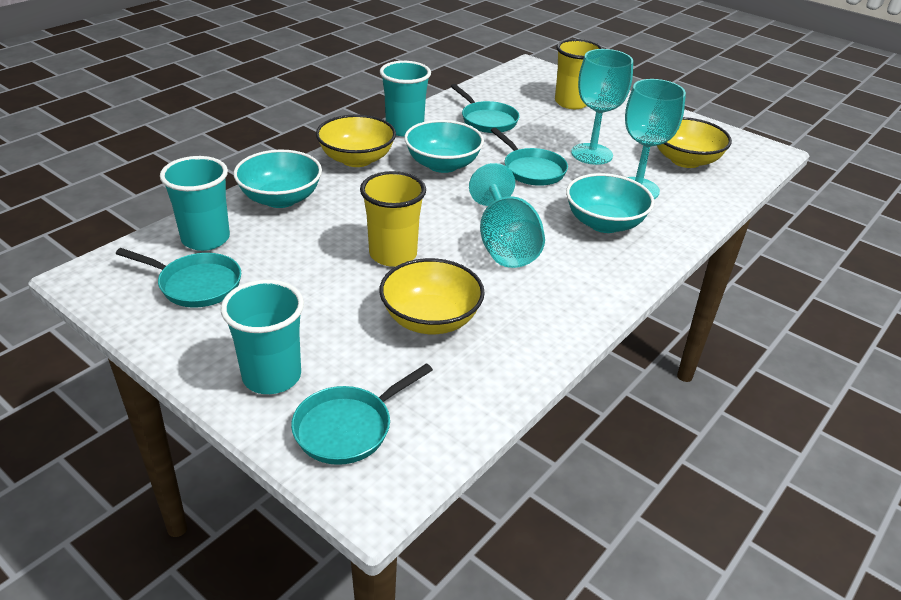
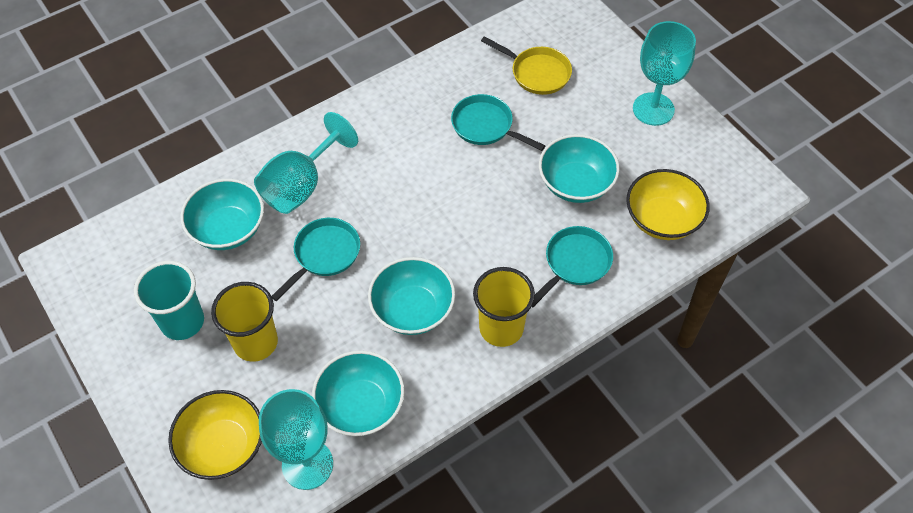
turquoise bowl: [234,150,322,208] [404,120,484,173] [566,173,654,233] = 3 -> [180,179,264,250] [312,350,404,436] [368,257,455,335] [539,134,620,203] = 4
turquoise cup: [160,156,230,251] [221,279,304,394] [380,61,431,137] = 3 -> [134,261,204,340] = 1
turquoise pan: [116,248,241,308] [291,363,433,465] [451,84,520,133] [491,128,568,186] = 4 -> [272,218,360,301] [451,94,545,151] [532,226,613,307] = 3
yellow bowl: [316,115,396,167] [379,258,485,334] [657,117,732,168] = 3 -> [168,390,262,480] [626,169,710,240] = 2
yellow pan: none = 0 -> [481,36,572,95] = 1

